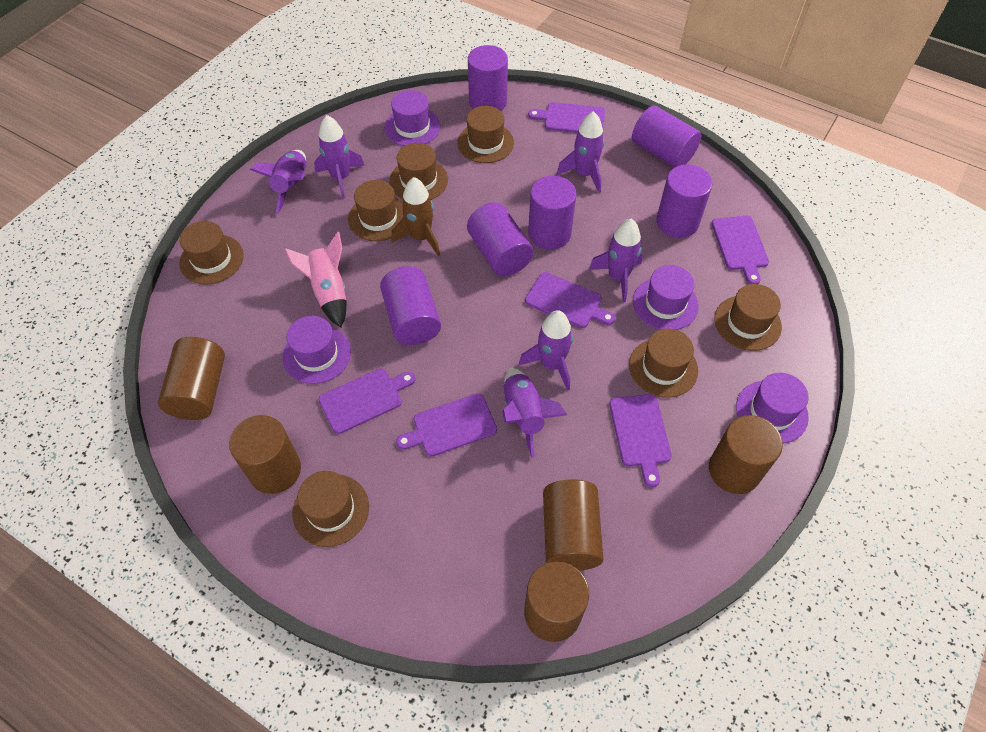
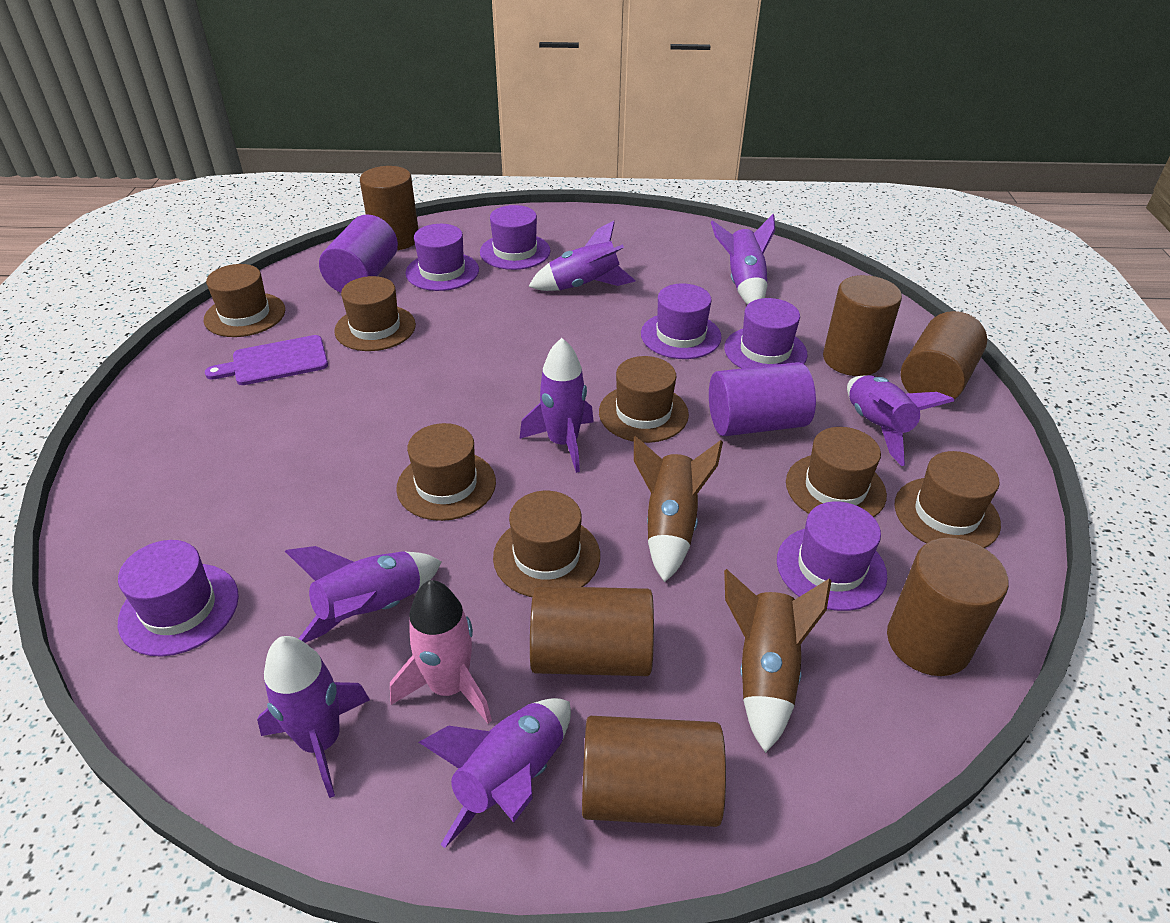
brown cylinder: [158,337,225,420] [229,415,301,494] [524,561,589,642] [543,479,604,571] [709,415,783,494] = 5 -> [360,166,419,250] [530,586,654,676] [582,716,726,827] [823,275,902,376] [887,538,1009,676] [901,311,987,400] = 6
brown rocket: [391,177,440,256] = 1 -> [634,436,723,582] [724,569,832,753] = 2
purple cutting board: [319,369,416,434] [396,393,497,457] [525,272,615,328] [528,102,605,133] [609,394,672,487] [711,216,769,284] = 6 -> [205,335,328,385] = 1
purple cylinder: [380,266,441,345] [467,202,534,276] [468,45,508,111] [528,176,577,250] [632,105,701,168] [656,164,713,238] = 6 -> [319,214,398,293] [709,362,816,436] = 2
purple hat: [282,316,351,384] [385,90,440,146] [633,265,699,330] [736,373,809,444] = 4 -> [118,540,239,656] [405,224,479,291] [480,205,550,270] [641,284,722,359] [724,298,807,368] [777,501,887,611] = 6
purple rocket: [250,150,306,214] [314,115,365,199] [502,368,567,458] [519,310,573,391] [557,111,604,193] [589,219,642,302] = 6 -> [257,636,370,798] [285,546,442,643] [419,698,571,848] [519,338,594,473] [528,221,636,291] [711,214,775,305] [847,375,954,466] = 7

